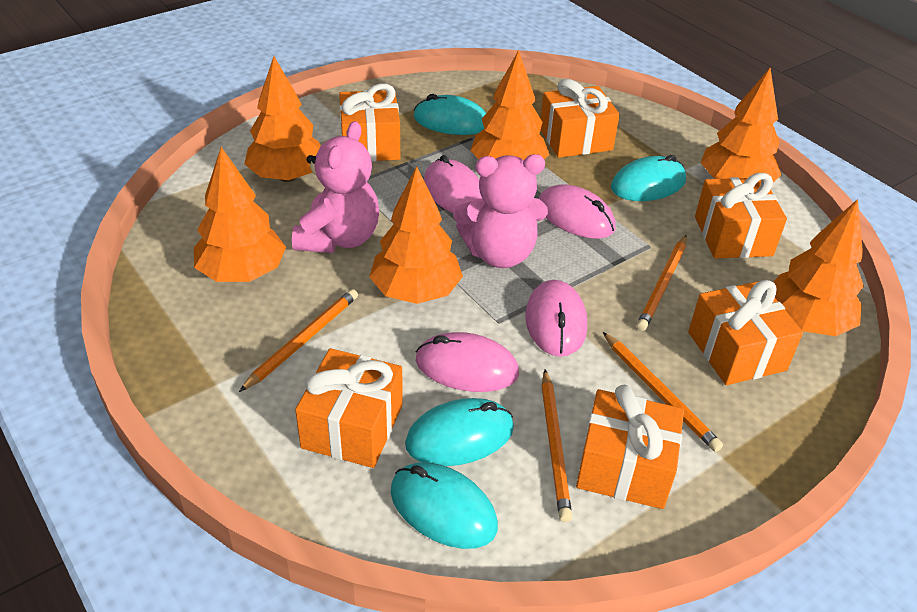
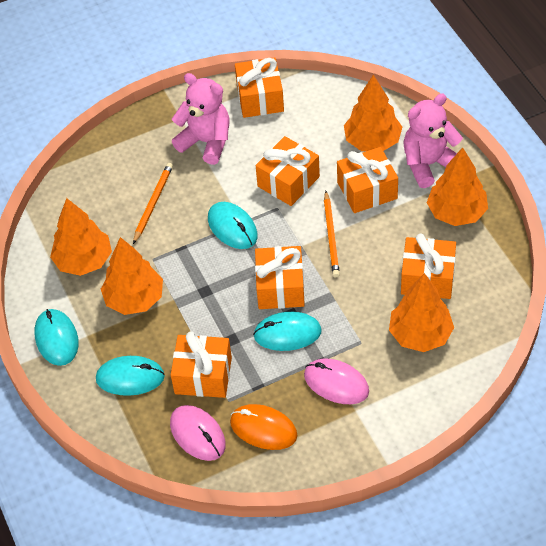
orange mouse: none = 0 -> [230,404,297,450] = 1
orange pencil: [239,289,358,392] [542,370,572,522] [603,332,723,452] [636,235,687,331] = 4 -> [133,163,173,244] [324,191,340,277] = 2
orange tree: [194,147,286,282] [244,56,321,182] [369,166,463,304] [470,50,549,160] [701,68,781,182] [773,199,864,336] = 6 -> [50,198,112,276] [101,237,163,315] [344,75,402,151] [389,273,454,352] [427,147,488,226] = 5
pink mouse: [416,332,519,392] [424,155,485,213] [525,280,587,357] [539,184,616,239] = 4 -> [170,405,226,461] [304,359,369,404] = 2

